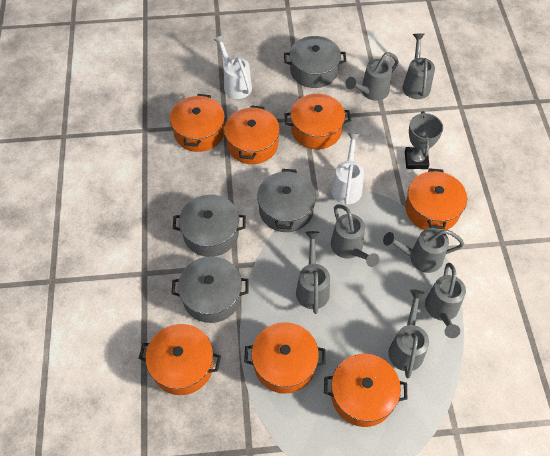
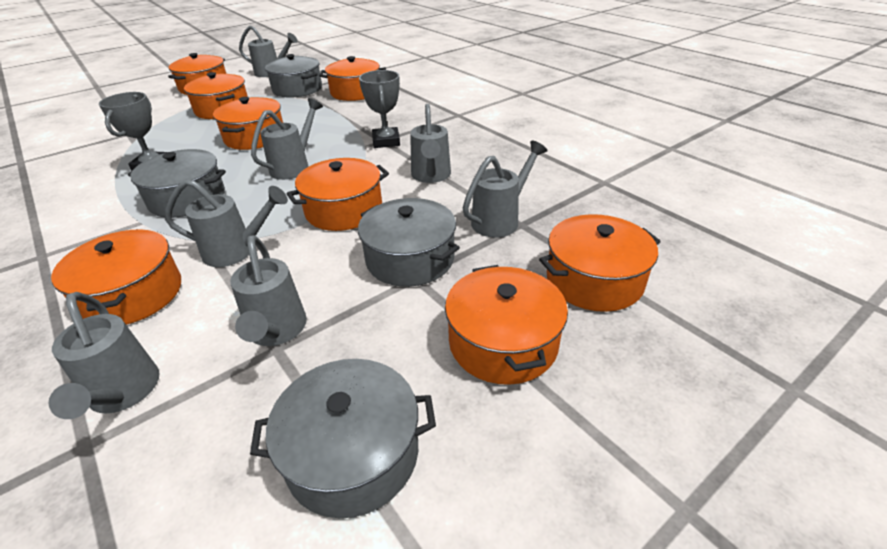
grey trophy: [405,111,443,169] = 1 -> [99,92,167,171] [359,70,400,148] = 2
orange pot: [138,324,221,395] [170,94,225,152] [224,105,280,164] [244,322,326,394] [284,94,351,149] [324,354,407,427] [405,168,467,230] = 7 -> [51,229,181,325] [168,53,226,95] [184,72,248,119] [213,97,283,150] [287,158,389,231] [319,56,386,101] [445,265,568,385] [539,214,661,312] = 8
white watering can: [213,35,252,99] [331,133,364,205] = 2 -> none = 0

